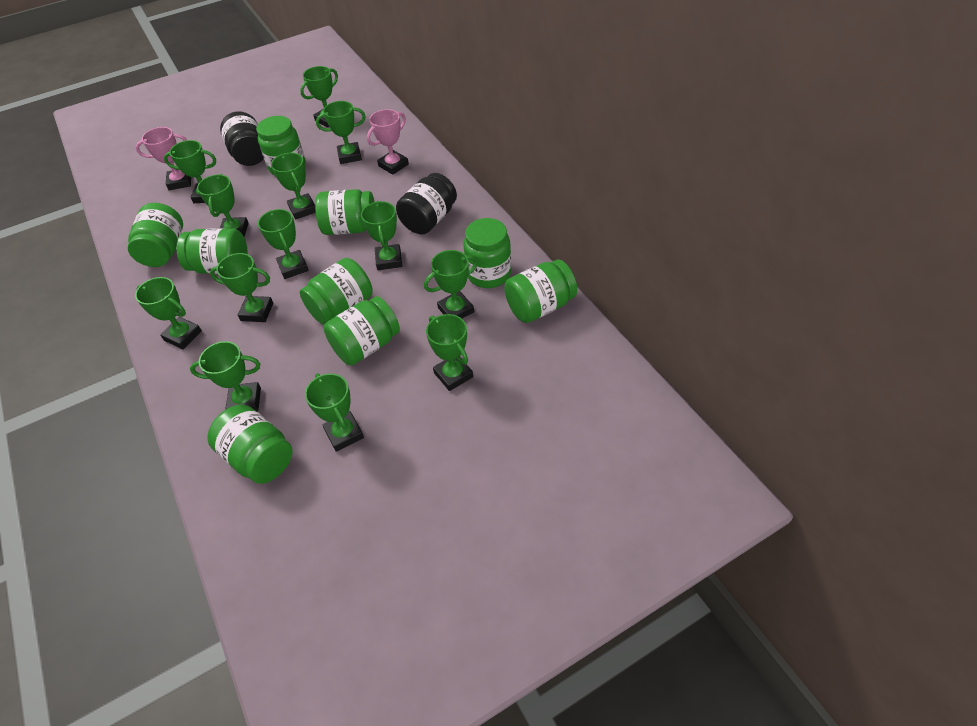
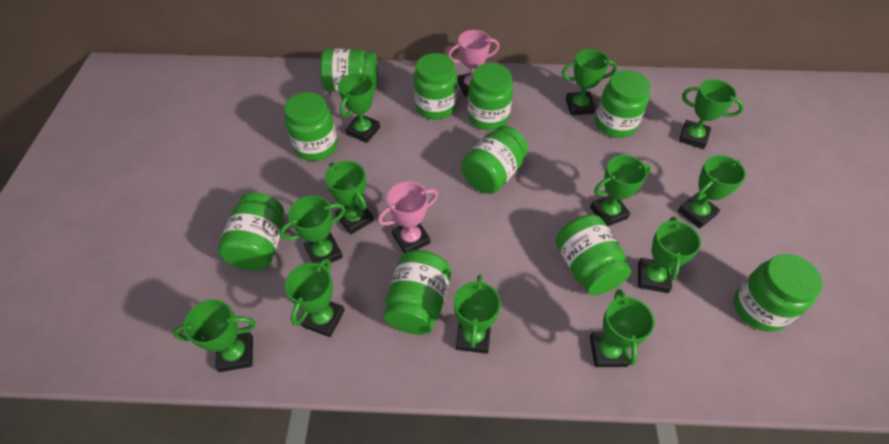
black jar: [220,111,264,166] [396,173,457,234] = 2 -> none = 0
green jar: [128,203,183,267] [176,229,248,274] [207,405,293,484] [256,116,305,175] [300,258,373,325] [315,189,375,235] [324,296,400,366] [463,218,511,288] [504,259,577,323] = 9 -> [218,193,284,271] [284,92,338,161] [320,49,378,92] [384,250,451,335] [414,53,457,119] [461,126,528,194] [468,63,513,130] [556,215,631,295] [595,70,651,138] [734,254,823,332] = 10
green trophy: [135,277,202,349] [164,140,216,203] [190,341,261,411] [197,174,249,237] [210,253,273,322] [258,209,308,279] [271,153,316,220] [300,66,338,128] [305,373,364,452] [316,101,366,164] [361,201,402,270] [424,250,478,318] [426,314,473,391] = 13 -> [173,299,256,372] [279,195,346,266] [285,258,344,337] [325,161,374,234] [338,73,380,143] [454,275,501,354] [561,49,617,115] [590,155,651,227] [590,289,655,367] [638,217,701,293] [678,155,746,229] [679,79,744,149] = 12

